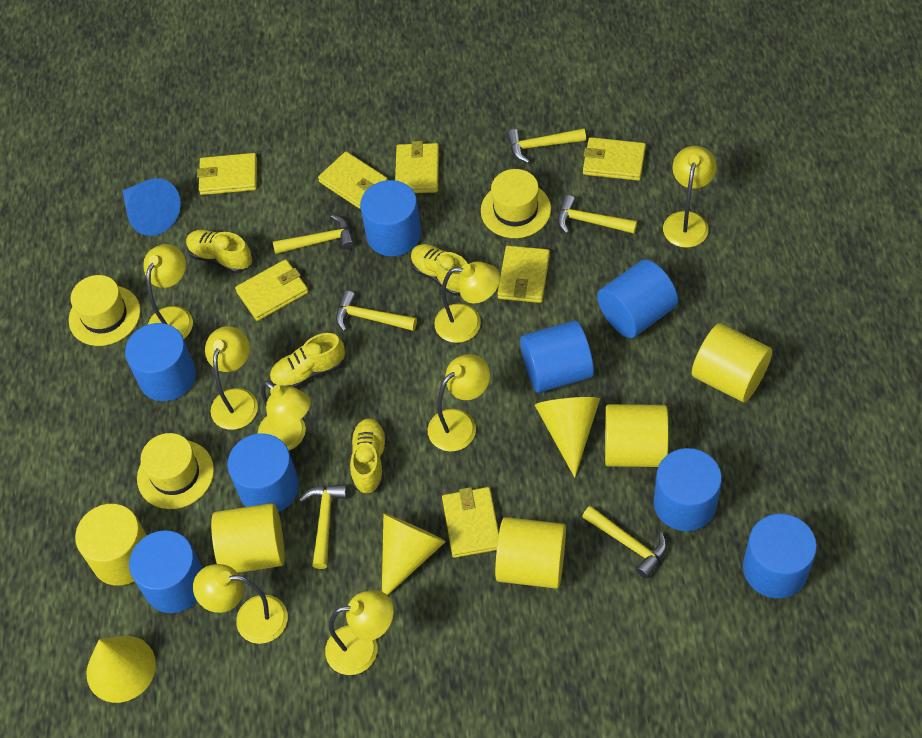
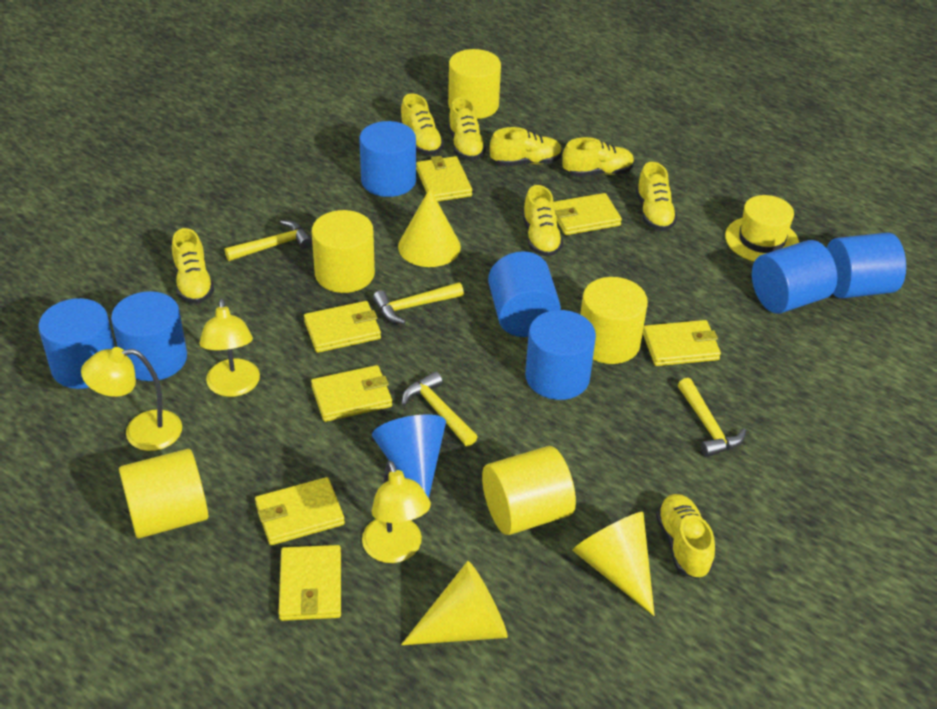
blue cylinder: [125,323,196,401] [129,531,203,613] [227,433,299,512] [360,180,421,256] [520,320,594,393] [597,259,678,338] [654,448,722,531] [743,514,817,598] = 8 -> [38,298,115,389] [111,291,187,381] [360,121,416,197] [488,251,561,337] [525,310,596,400] [752,240,837,314] [826,233,906,298] = 7
yellow hammer: [273,215,354,254] [299,484,348,569] [336,291,417,332] [507,128,586,163] [558,195,637,234] [582,506,667,578] = 6 -> [225,220,312,261] [373,282,464,324] [402,371,478,446] [678,378,746,457] = 4
yellow hat: [69,275,140,346] [137,433,214,509] [481,169,551,238] = 3 -> [725,195,799,262] = 1
yellow lamp: [143,244,193,339] [193,564,288,644] [205,326,258,430] [258,381,311,450] [325,590,394,675] [428,354,490,452] [434,262,500,343] [663,146,717,248] = 8 -> [81,347,182,451] [199,298,260,397] [362,460,431,563] = 3
yellow shoe: [186,230,252,273] [270,333,345,388] [350,418,387,494] [410,244,468,296] = 4 -> [172,228,214,304] [400,93,444,155] [448,97,486,161] [490,127,562,166] [522,185,563,257] [562,137,634,177] [636,162,677,231] [656,494,715,579] = 8

